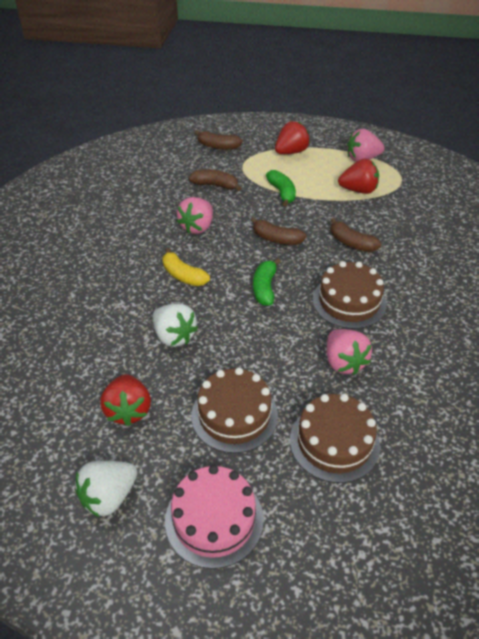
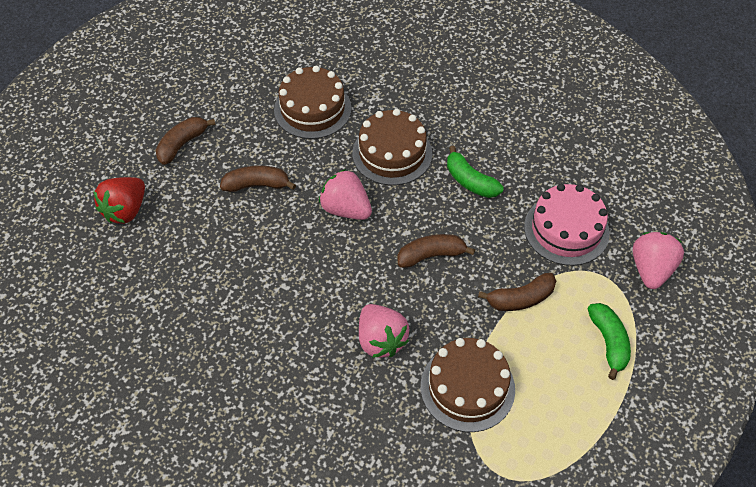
red strawberry: [100,374,151,426] [275,121,310,154] [338,158,379,194] = 3 -> [94,177,145,224] = 1
white strawberry: [75,461,138,517] [153,303,198,347] = 2 -> none = 0
yellow banana: [162,248,210,286] = 1 -> none = 0

